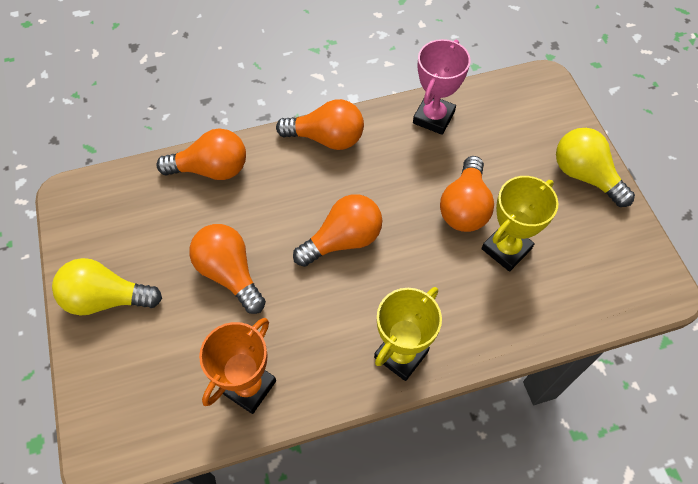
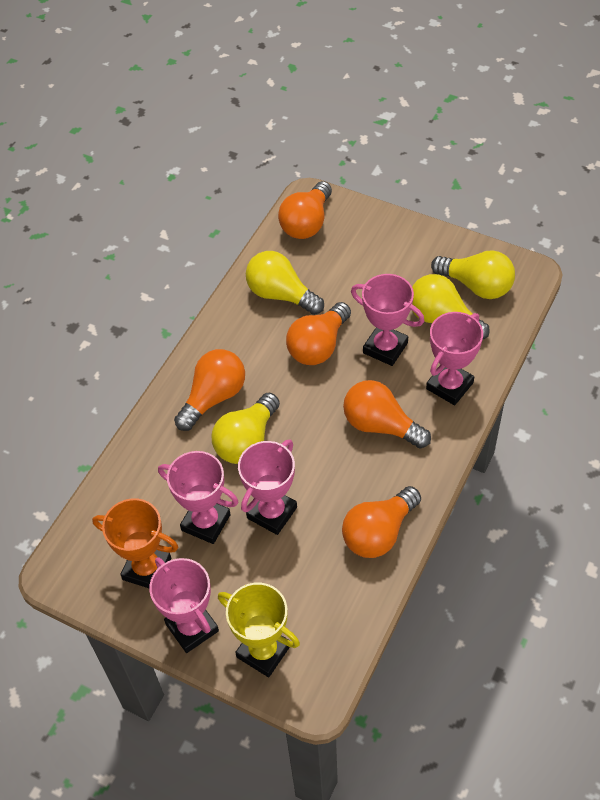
pink trophy: [413,39,471,135] = 1 -> [149,557,219,653] [158,451,238,544] [238,440,297,535] [351,274,424,366] [426,312,483,405] = 5
yellow light bulb: [52,258,162,315] [556,128,635,207] = 2 -> [212,393,280,464] [246,251,324,315] [412,274,490,339] [431,250,515,299] = 4
yellow trophy: [374,287,442,381] [481,176,559,272] = 2 -> [218,583,300,677] = 1

